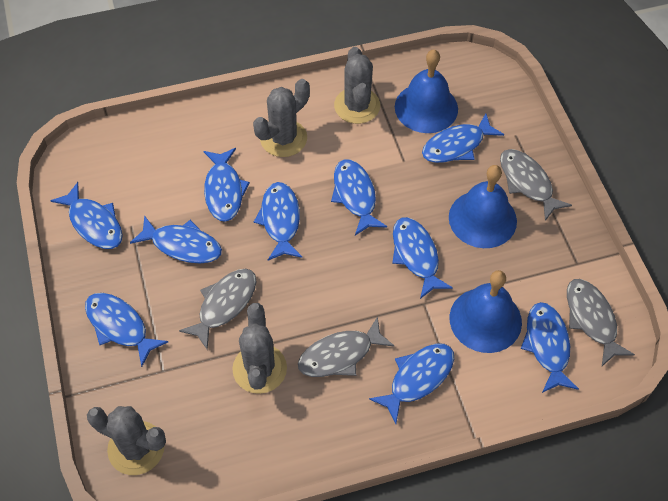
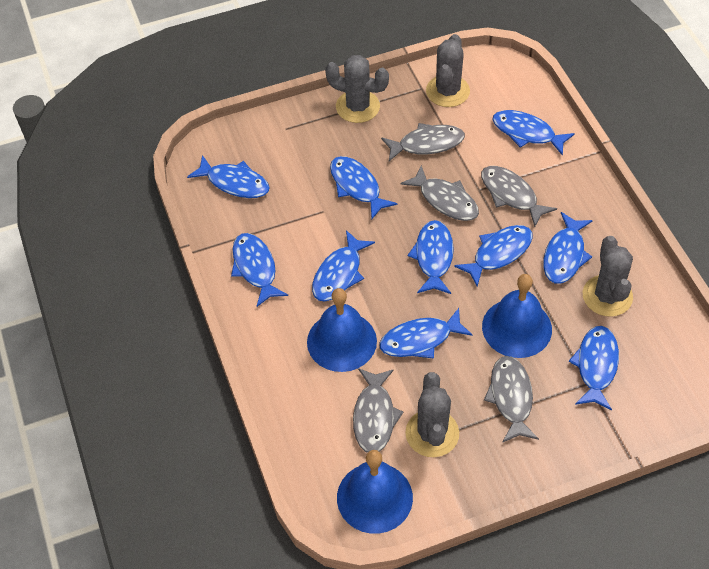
grey fish: [179,269,257,350] [298,316,395,377] [500,149,572,221] [567,279,635,366] = 4 -> [353,368,403,453] [381,123,465,161] [401,165,479,221] [481,166,557,227] [484,356,539,443] = 5

